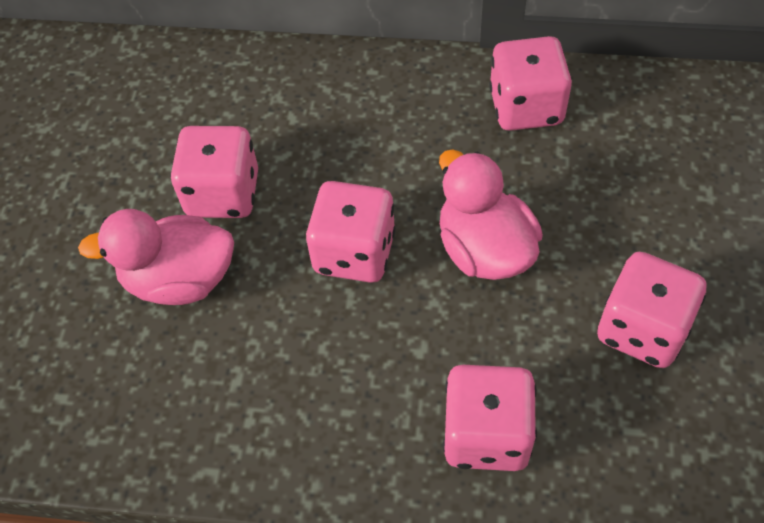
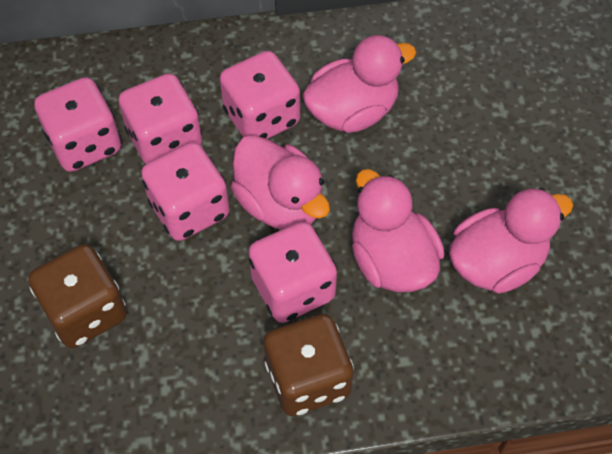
brown dice: none = 0 -> [28,244,127,348] [264,314,354,416] = 2
pink duck: [78,209,234,305] [439,149,543,280] = 2 -> [231,135,330,230] [302,35,416,133] [352,169,445,292] [449,188,574,294] = 4

